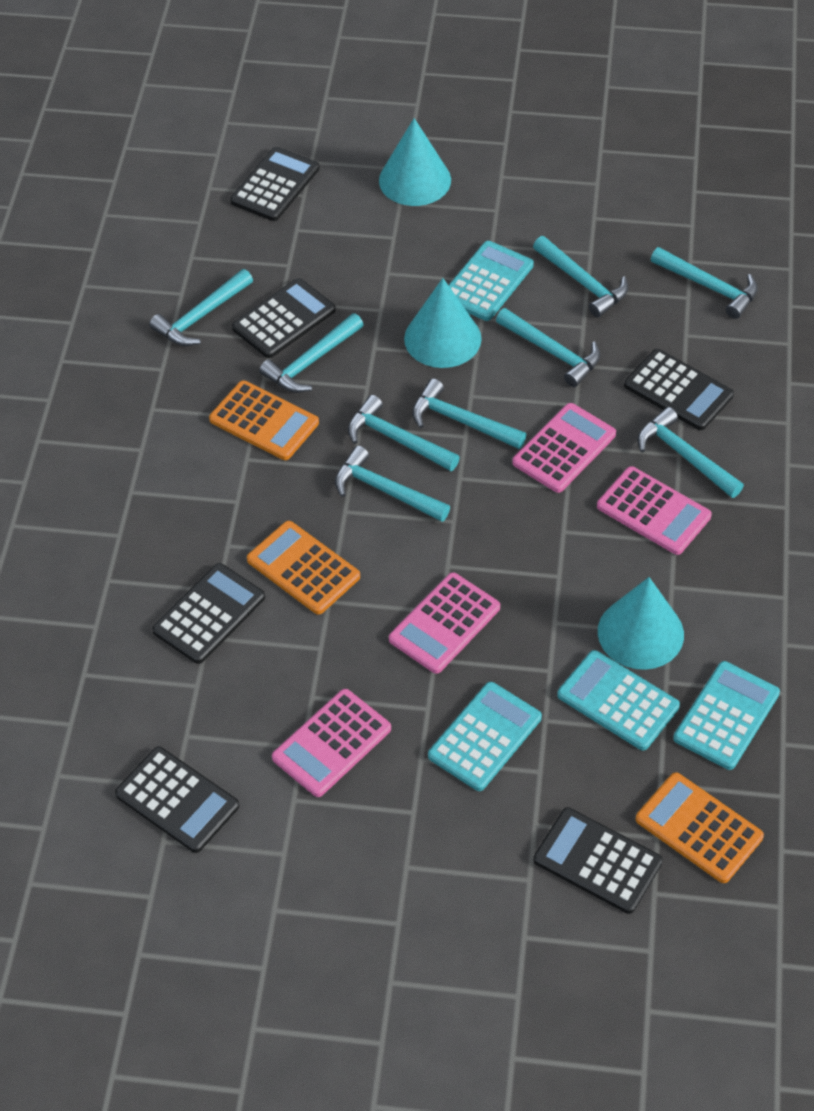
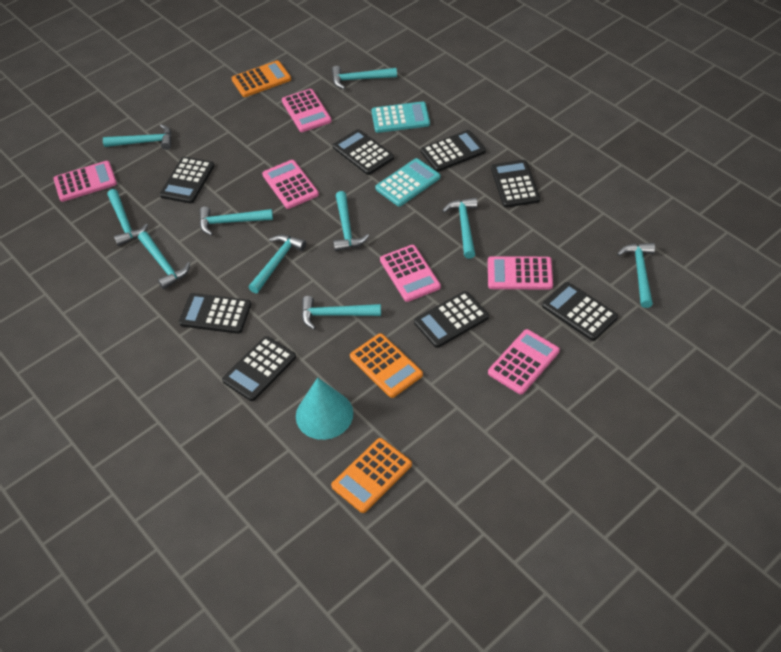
black calculator: [115,747,239,853] [152,563,265,664] [230,147,320,221] [232,278,336,358] [533,807,663,914] [624,349,734,430] = 6 -> [160,157,214,204] [179,293,251,334] [222,336,296,401] [333,129,394,175] [414,291,489,348] [421,130,486,172] [491,160,540,208] [542,282,618,341] = 8
pink calculator: [272,689,391,797] [389,572,500,674] [512,403,616,493] [597,466,712,555] = 4 -> [53,161,117,202] [262,160,319,209] [282,89,332,132] [380,245,441,302] [488,256,553,290] [488,329,560,394] = 6
turquoise calculator: [428,682,542,791] [449,241,534,321] [557,650,680,750] [673,661,780,770] = 4 -> [371,101,430,133] [375,158,440,206] = 2
turquoise cone: [379,118,451,206] [404,278,482,368] [598,577,684,670] = 3 -> [296,377,353,440] = 1
turquoise hammer: [149,269,253,346] [259,313,364,393] [335,446,450,522] [348,395,460,471] [412,379,526,449] [496,308,600,387] [533,236,628,318] [638,407,744,498] [651,247,758,319] = 9 -> [103,124,172,150] [107,189,148,246] [138,231,190,289] [199,207,273,236] [248,235,306,293] [302,296,381,329] [332,66,397,89] [333,191,369,251] [442,198,478,259] [617,243,655,308] = 10

